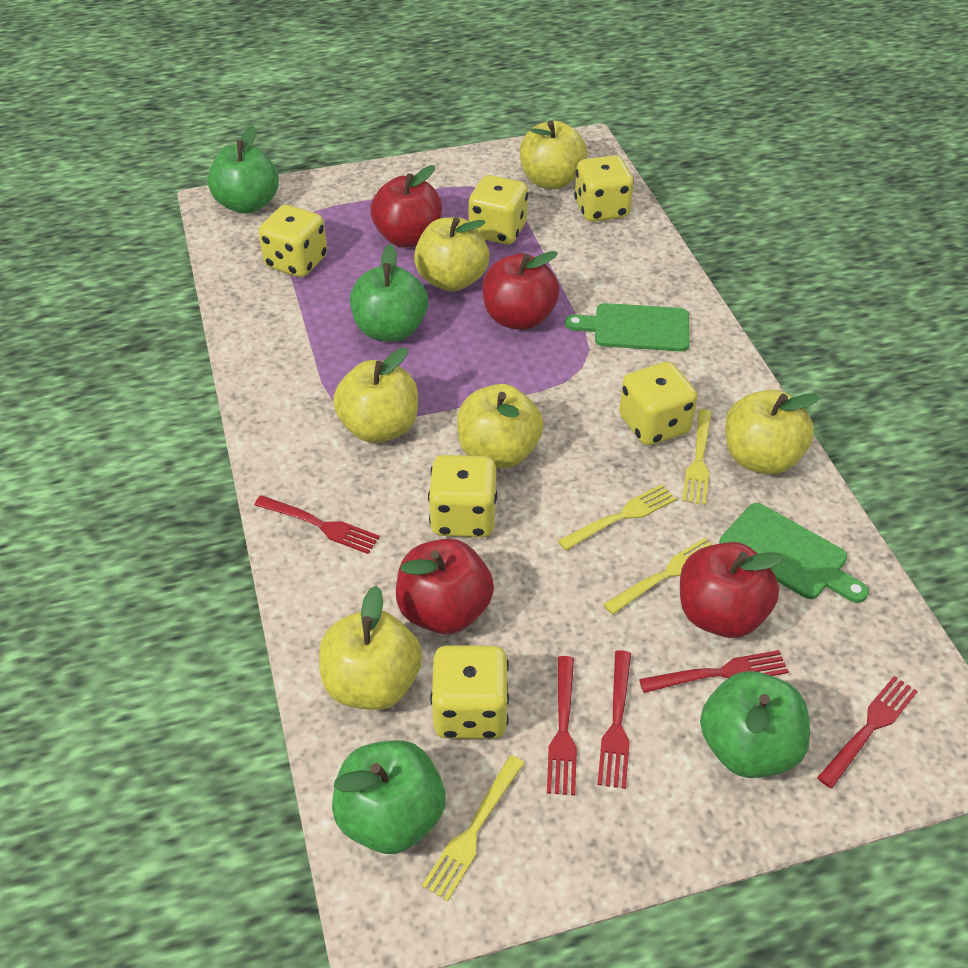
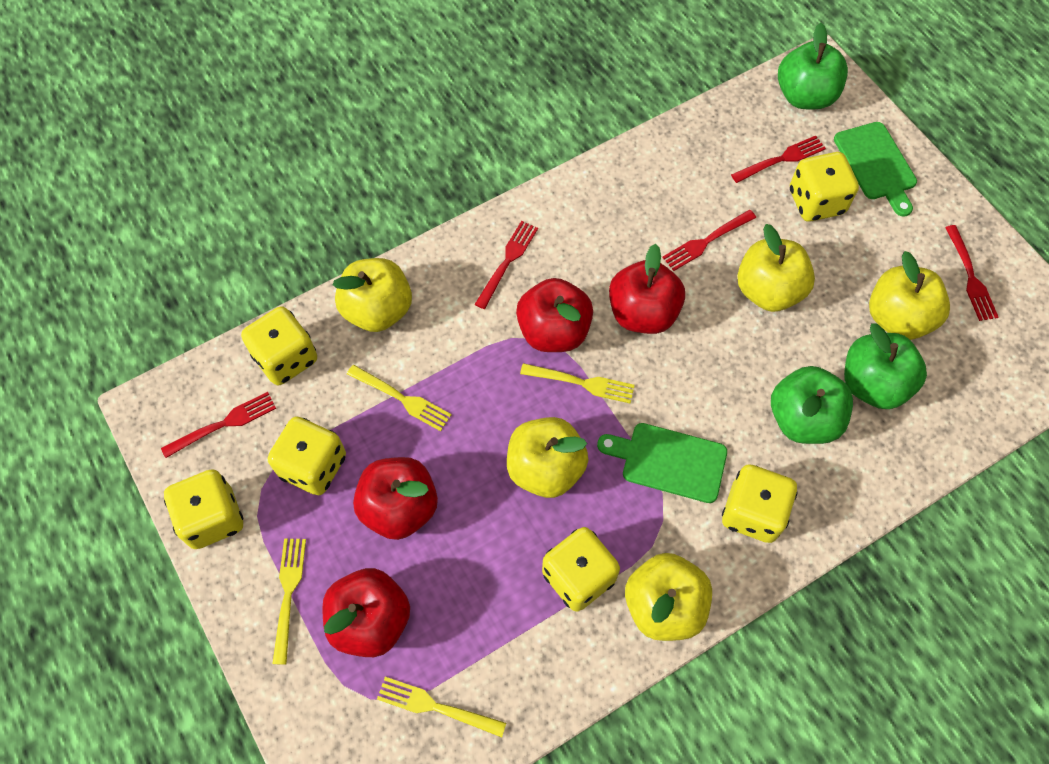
green apple: [208,126,279,214] [332,740,446,854] [350,244,428,342] [700,671,810,778] = 4 -> [771,366,853,444] [778,23,848,110] [844,323,927,409] = 3
yellow apple: [319,586,422,710] [333,347,418,443] [414,217,489,292] [457,384,544,468] [520,120,587,189] [725,390,820,475] = 6 -> [333,258,412,332] [507,417,589,498] [625,553,712,641] [737,224,815,312] [869,251,950,340] = 5

